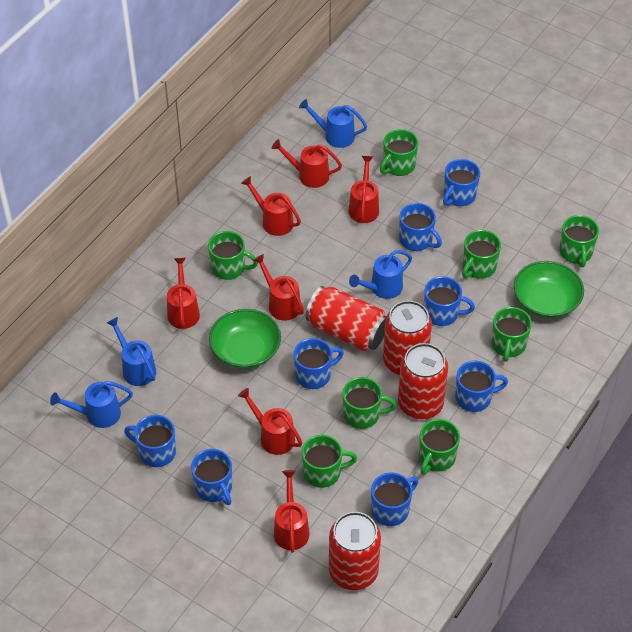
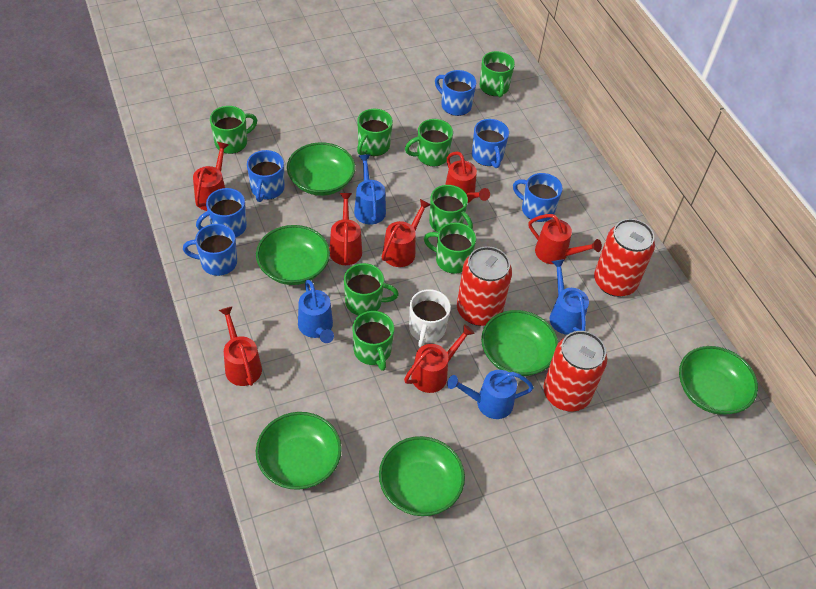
blue mug: [124,415,176,467] [191,449,232,505] [293,338,344,389] [371,472,418,526] [399,203,442,251] [424,276,475,326] [443,159,480,206] [455,361,508,412] = 8 -> [183,224,237,276] [196,188,247,238] [247,150,284,202] [435,70,477,116] [472,119,509,168] [513,173,563,222] = 6
green bowl: [209,309,281,369] [514,261,584,318] = 2 -> [256,225,330,285] [256,412,342,490] [287,142,355,196] [379,436,465,516] [481,310,558,376] [679,346,758,415] = 6
red can: [305,286,386,351] [329,512,381,590] [383,301,432,375] [398,343,448,419] = 4 -> [457,246,512,326] [543,331,607,411] [594,219,655,297] = 3
white mug: none = 0 -> [409,289,451,348] = 1

